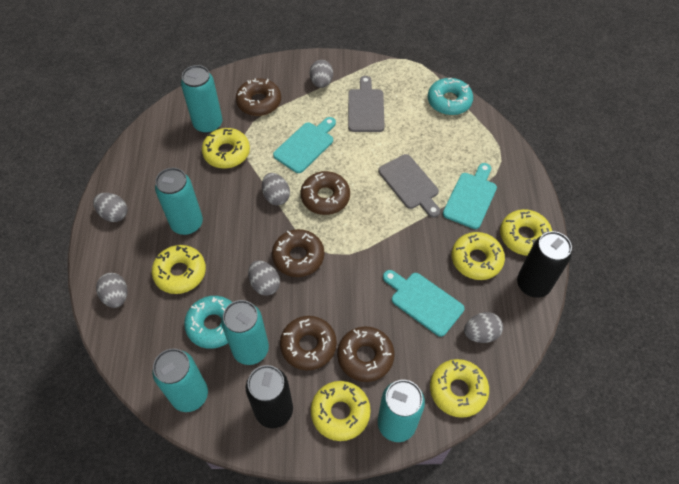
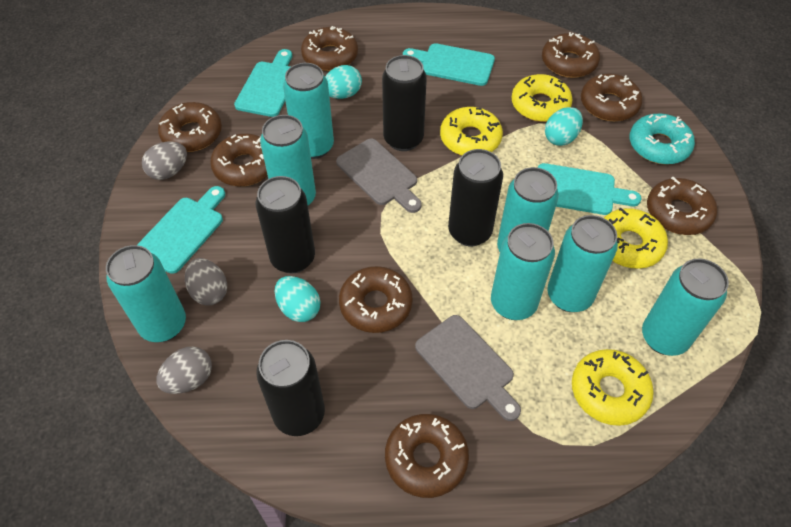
black can: [246,365,293,428] [517,231,572,298] = 2 -> [256,176,315,274] [256,340,325,436] [382,55,427,151] [448,149,503,246] = 4
brown donut: [236,79,281,116] [272,229,324,277] [280,316,337,371] [301,171,350,215] [337,326,395,382] = 5 -> [158,102,222,152] [210,134,268,186] [301,26,358,71] [339,266,413,333] [385,414,469,498] [542,32,600,78] [581,74,643,121] [647,177,717,235] = 8
grey egg: [93,193,127,222] [96,273,127,308] [248,260,280,296] [262,173,290,205] [310,60,333,88] [464,312,503,343] = 6 -> [142,142,187,180] [156,346,212,394] [185,258,227,306] = 3
turquoise can: [152,349,208,412] [155,168,203,235] [181,65,223,134] [221,300,269,365] [378,380,425,442] = 5 -> [106,245,186,342] [260,115,316,206] [283,63,334,159] [491,223,555,320] [497,167,559,252] [547,215,618,312] [642,259,729,356] = 7
turquoise cutting board: [273,117,336,173] [383,270,464,337] [443,163,497,229] = 3 -> [137,186,225,274] [234,49,292,117] [403,43,495,86] [538,163,641,215] = 4
turquoise donut: [184,296,232,349] [428,78,473,115] = 2 -> [630,114,695,165] = 1
turquoise egg: none = 0 -> [275,276,320,322] [325,65,362,99] [545,107,583,146] = 3
yellow donut: [152,245,206,294] [202,128,250,168] [311,381,371,441] [430,359,489,418] [452,232,505,280] [500,209,552,256] = 6 -> [440,107,503,156] [512,74,573,122] [572,349,654,426] [604,208,668,269] = 4

